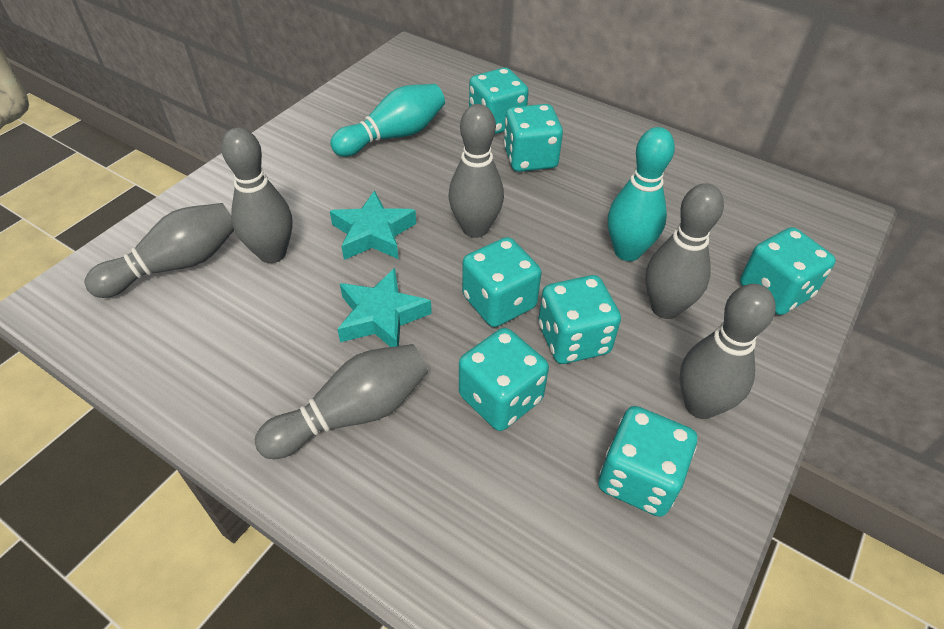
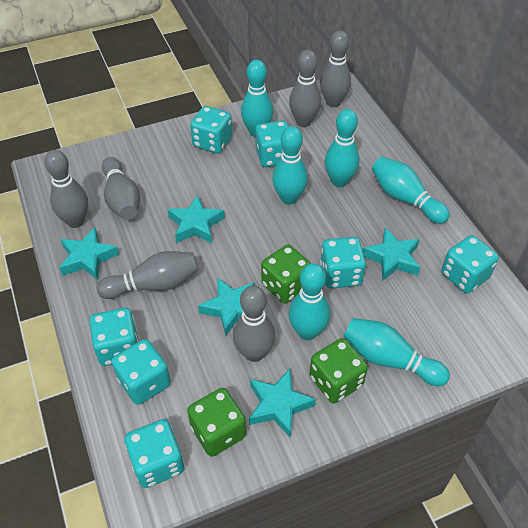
green dice: none = 0 -> [187,388,246,457] [261,245,311,304] [309,338,368,403] = 3
turquoise bowling pin: [330,84,445,157] [608,127,675,261] = 2 -> [241,60,273,137] [272,126,308,205] [289,263,330,340] [325,109,360,187] [343,318,450,386] [372,157,450,224] = 6
turquoise star: [330,190,416,260] [337,268,432,347] = 2 -> [59,227,119,280] [168,195,225,243] [198,278,255,336] [249,369,316,437] [363,228,420,281] = 5

